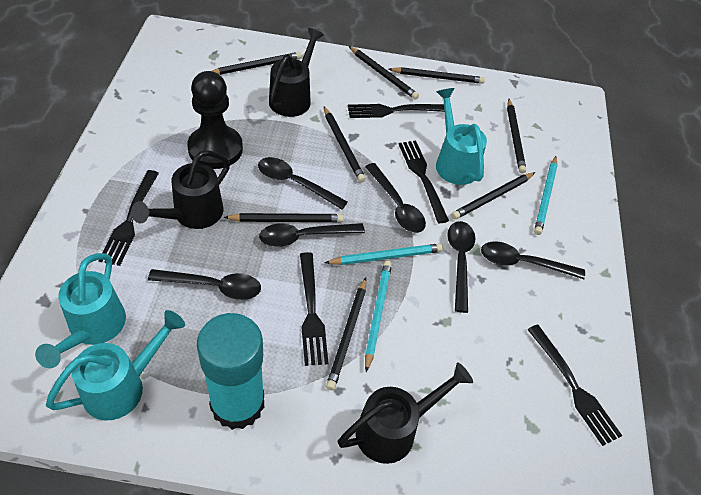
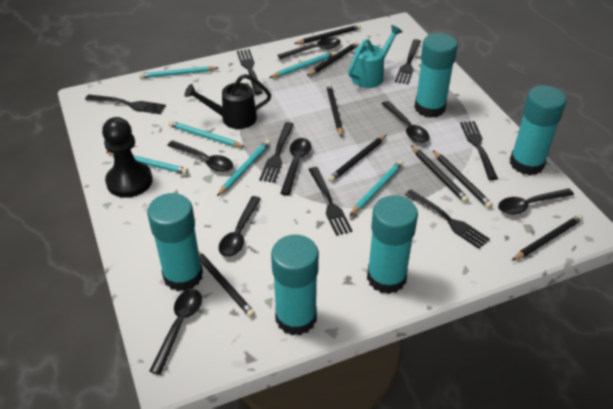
black fork: [98,170,159,266] [300,252,329,366] [348,104,444,118] [399,141,449,223] [527,325,622,446] = 5 -> [85,94,166,114] [237,49,263,95] [259,122,294,183] [308,167,353,236] [395,39,421,84] [405,189,490,249] [460,121,498,180] = 7
black spoon: [148,269,261,300] [258,157,348,210] [259,223,365,247] [365,163,426,233] [448,221,476,313] [481,241,585,279] = 6 -> [149,289,202,375] [167,140,233,172] [219,196,261,257] [278,37,341,59] [280,138,311,196] [382,101,430,143] [498,188,574,215] = 7
black watering can: [131,150,230,229] [269,28,324,117] [338,362,473,464] = 3 -> [185,74,271,129] = 1
turquoise glue stick: [197,313,264,430] = 1 -> [147,193,203,291] [271,235,319,335] [367,195,418,294] [414,33,458,118] [510,85,567,175] = 5
turquoise pencil: [325,243,443,265] [365,260,392,372] [534,156,558,235] = 3 -> [107,151,188,174] [139,66,218,79] [169,121,245,147] [217,140,270,196] [269,51,335,78] [350,160,403,216] = 6
turquoise watering can: [35,253,126,368] [46,310,185,420] [436,88,487,185] = 3 -> [348,25,403,88] = 1

